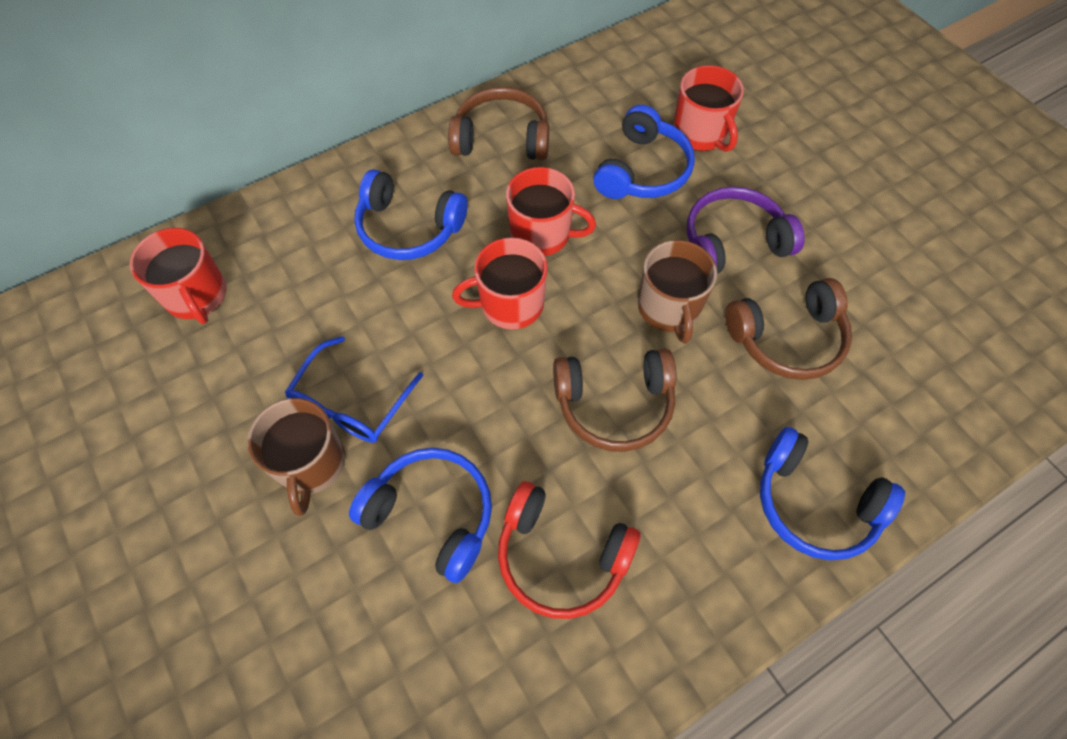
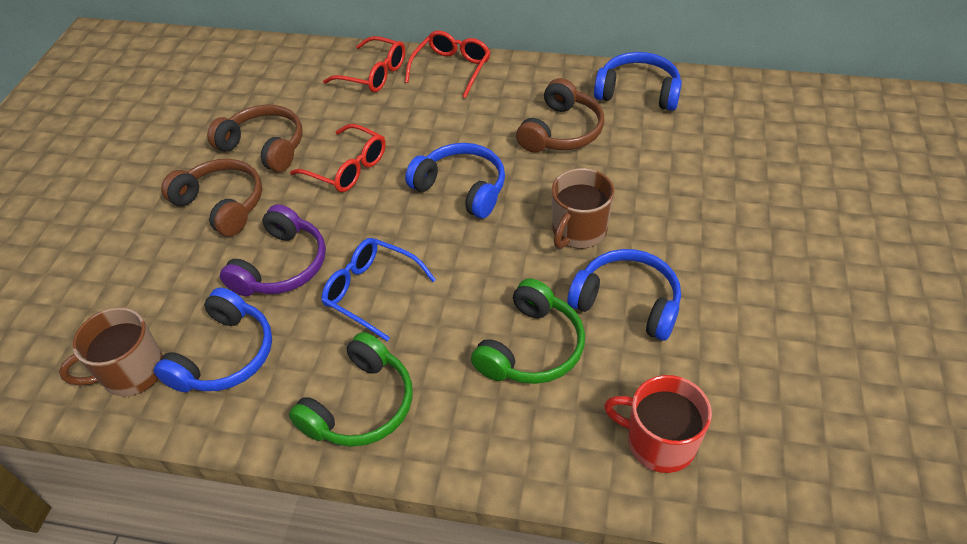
green headphones: none = 0 -> [289,332,413,447] [471,278,585,384] = 2
red glasses: none = 0 -> [290,124,386,192] [323,36,405,92] [405,30,490,98] = 3
red headphones: [498,481,641,619] = 1 -> none = 0
red mug: [130,228,226,324] [452,237,548,329] [506,167,596,256] [673,65,744,152] = 4 -> [604,375,712,473] = 1

